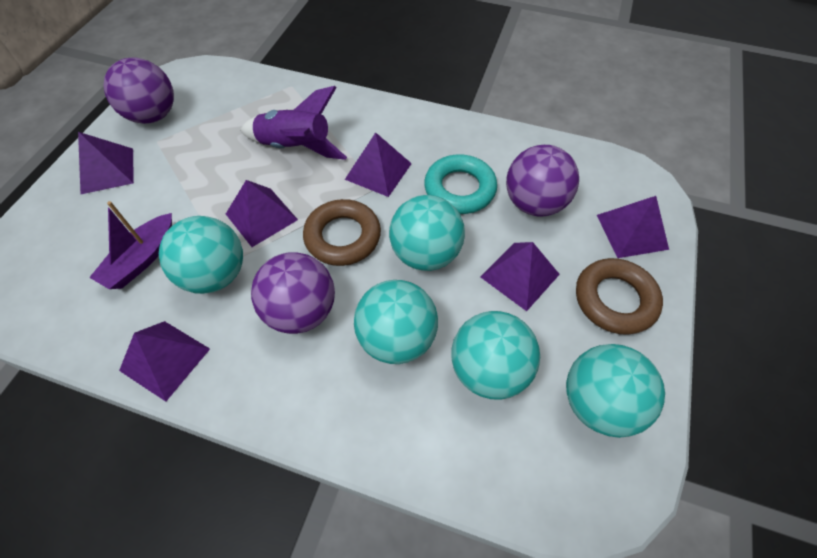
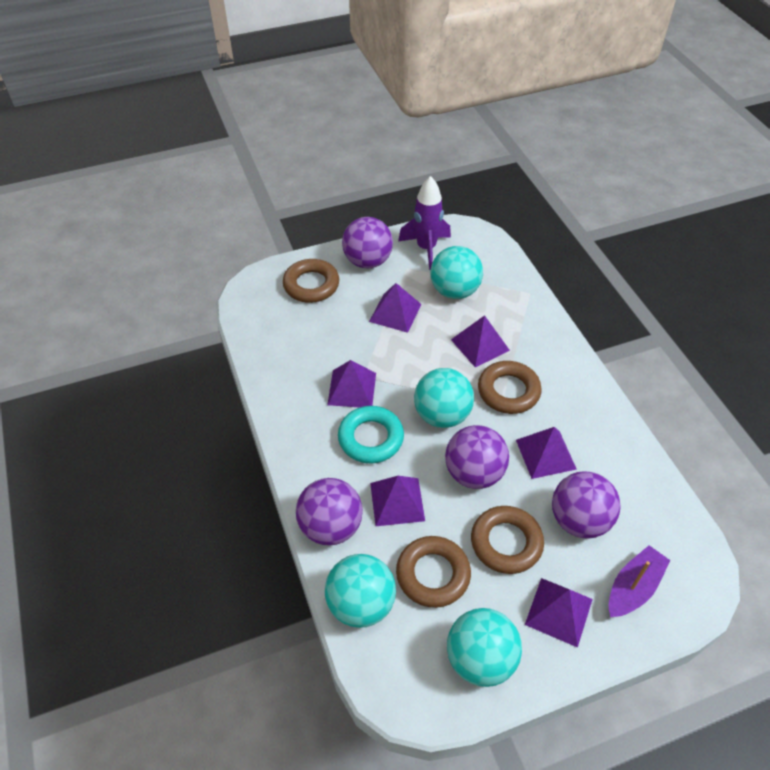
brown ring: [303,199,381,266] [576,258,663,335] = 2 -> [283,259,339,303] [396,536,471,608] [471,506,544,574] [478,361,542,414] = 4
purple ball: [103,58,174,124] [251,252,335,334] [506,145,579,217] = 3 -> [296,478,363,546] [342,217,393,268] [445,425,509,489] [552,471,621,539] = 4
turquoise ball: [159,216,243,294] [354,280,438,364] [389,195,465,271] [452,311,540,400] [566,344,665,438] = 5 -> [325,554,396,628] [414,368,474,428] [430,246,483,299] [447,608,522,687] = 4

